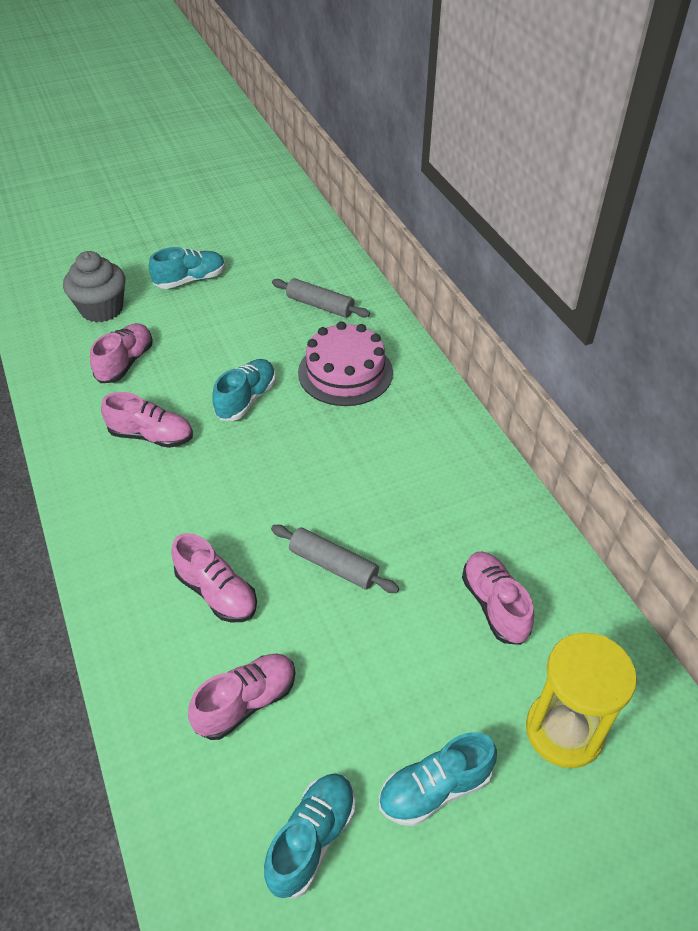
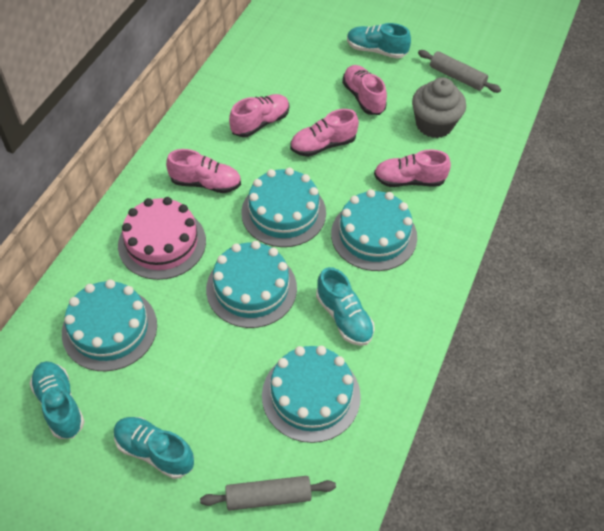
turquoise cake: none = 0 -> [62,279,157,371] [206,241,297,328] [241,168,326,247] [262,346,361,443] [331,189,417,271] = 5
yellow hourglass: [526,632,637,768] = 1 -> none = 0

